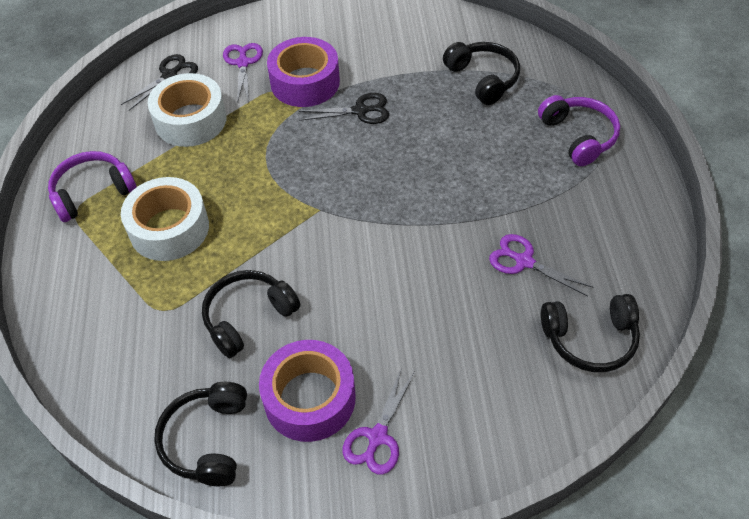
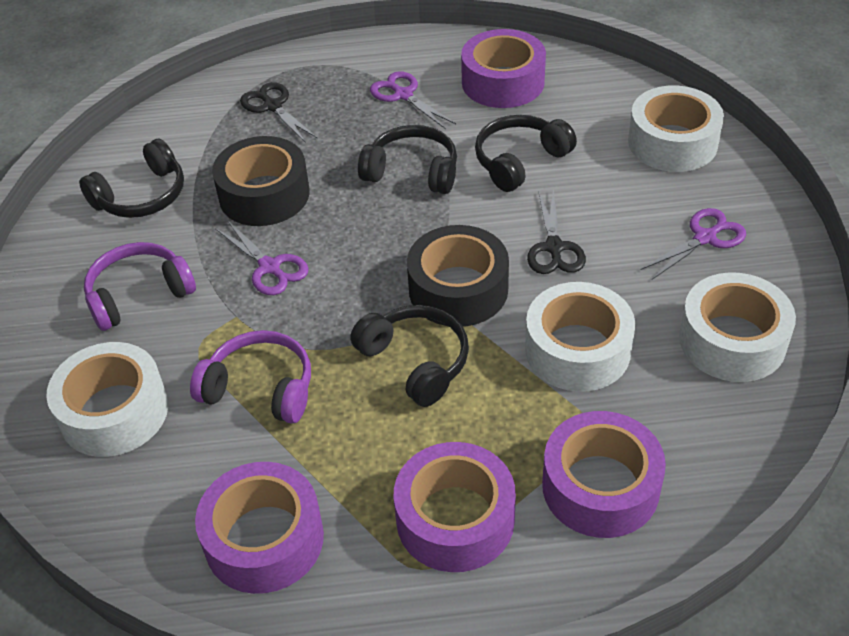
black tape: none = 0 -> [212,136,310,226] [407,225,509,327] = 2
purple tape: [259,340,356,442] [267,37,340,107] = 2 -> [195,462,324,594] [394,442,516,572] [461,29,546,108] [542,411,666,538] = 4
white tape: [121,177,209,261] [147,73,227,147] = 2 -> [46,342,168,457] [525,282,635,392] [628,85,724,172] [679,272,796,382] = 4

